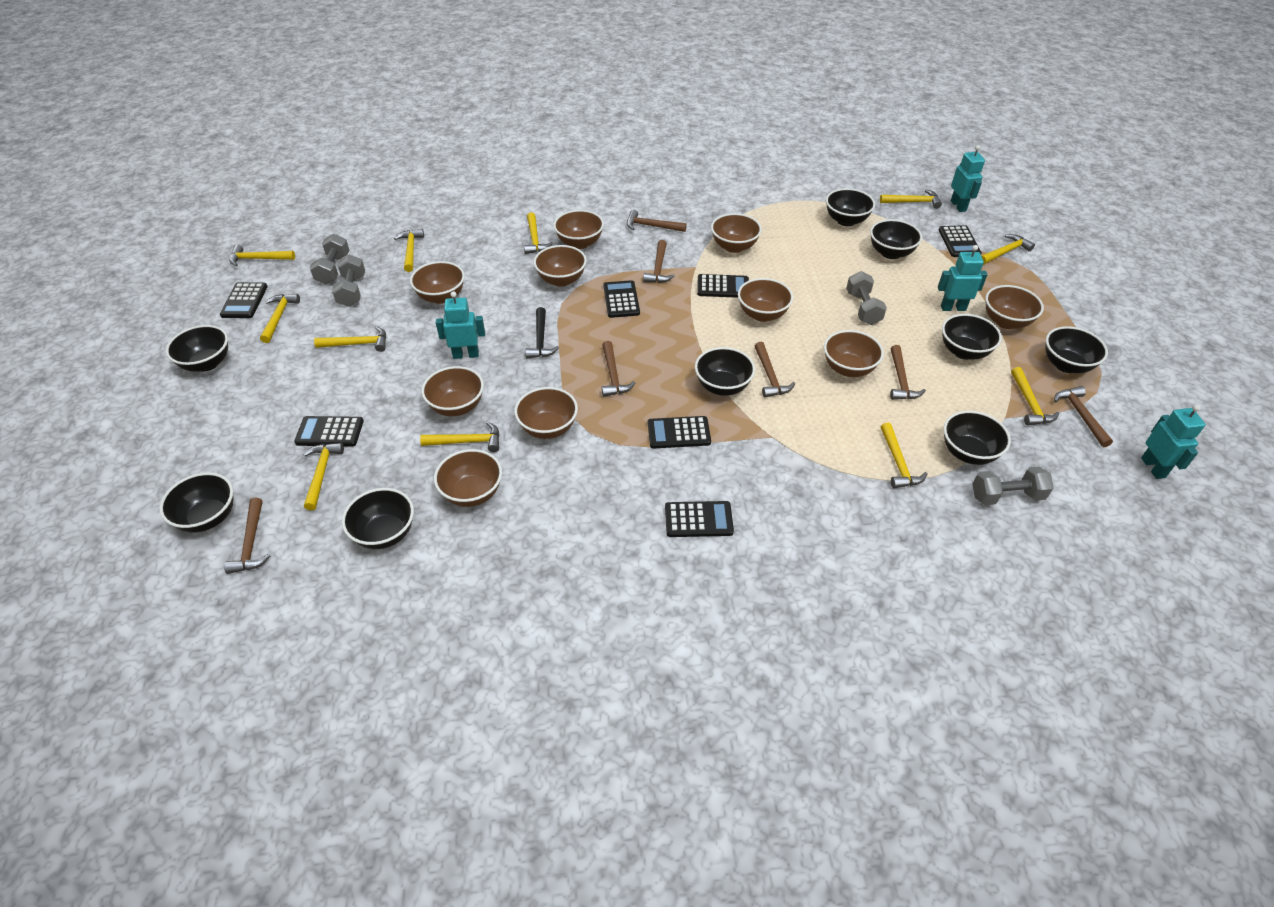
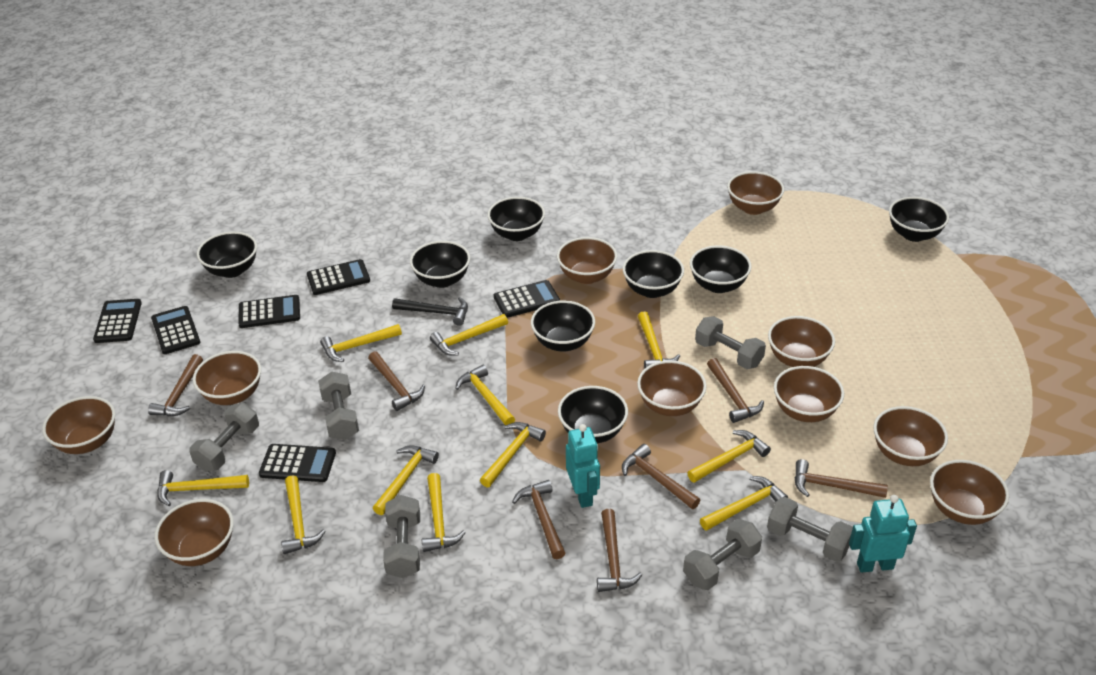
black bowl: [159,472,233,532] [166,325,228,372] [342,488,414,549] [695,347,755,396] [826,188,875,226] [870,219,922,259] [942,314,1002,360] [943,411,1011,465] [1045,326,1108,373] = 9 -> [197,232,257,278] [410,241,470,288] [488,197,545,241] [531,300,595,352] [558,386,628,443] [623,250,684,298] [690,245,752,293] [889,197,949,242] = 8
black calculator: [220,282,268,318] [294,416,364,447] [603,280,640,318] [648,416,711,449] [665,501,734,537] [697,274,749,298] [939,225,982,257] = 7 -> [93,299,142,343] [151,306,200,354] [238,295,300,328] [259,444,336,482] [307,259,370,295] [494,280,560,318] = 6
grey dumbbell: [310,234,350,284] [332,255,365,307] [846,271,887,325] [972,466,1054,505] = 4 -> [189,403,259,471] [318,372,359,440] [383,495,420,578] [683,519,762,590] [695,316,766,369] [767,497,853,562] = 6
turquoise robot: [436,291,485,359] [938,245,988,311] [951,145,985,212] [1141,405,1206,479] = 4 -> [566,424,600,508] [849,495,917,573] = 2

